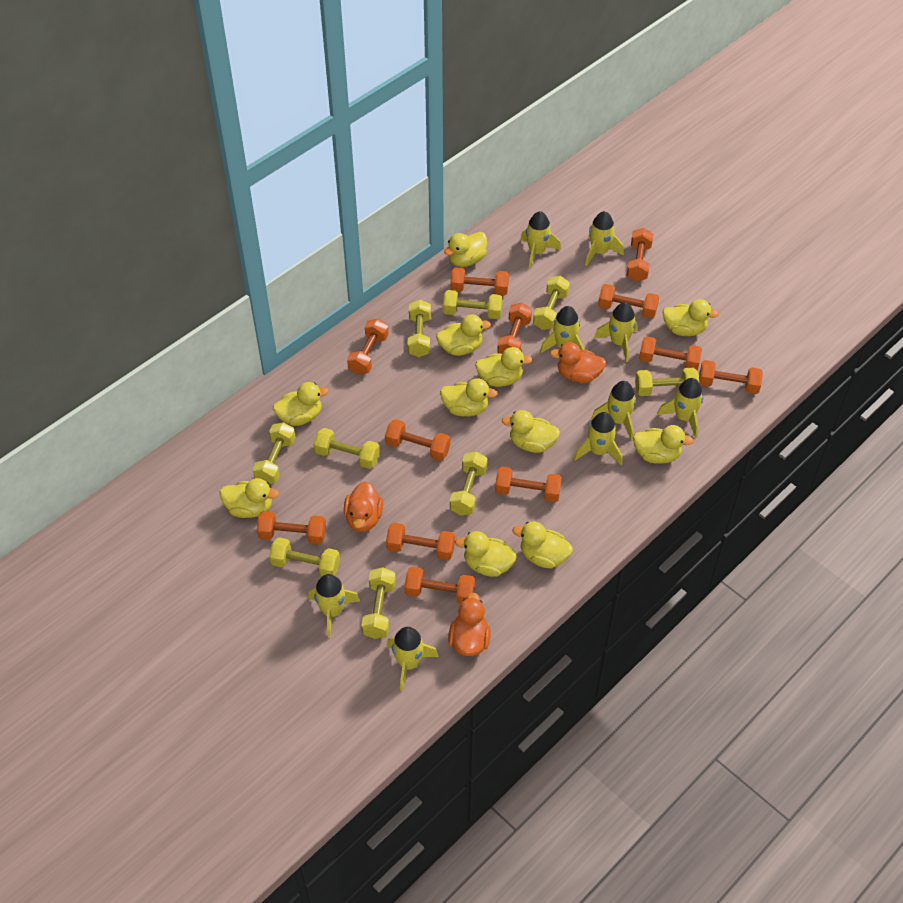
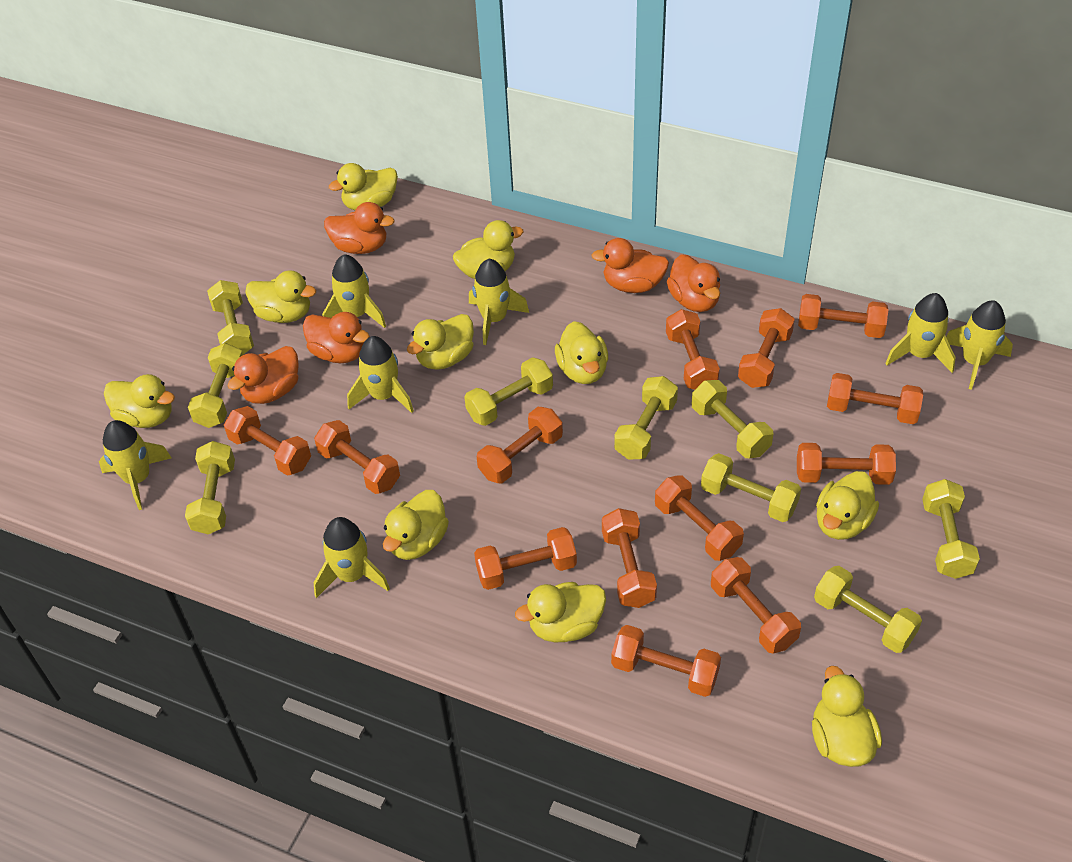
orange duck: [344,481,383,532] [448,593,491,656] [550,342,606,383] = 3 -> [227,346,299,404] [303,312,370,363] [324,202,395,254] [591,238,669,293] [667,254,720,312] = 5
orange dumbbell: [257,511,326,545] [347,318,389,375] [385,419,450,461] [386,523,455,561] [404,567,475,604] [451,267,509,296] [495,467,562,502] [497,303,532,354] [598,284,659,318] [627,228,653,282] [639,336,702,370] [699,360,763,394] = 12 -> [224,406,311,476] [314,420,400,494] [474,527,577,590] [477,407,563,483] [602,508,657,608] [611,625,721,697] [655,475,744,561] [666,309,720,390] [711,557,801,654] [738,308,795,388] [797,443,896,485] [798,294,888,338] [827,373,923,424] = 13
yellow duck: [220,478,279,518] [273,382,329,426] [436,314,491,356] [440,378,498,417] [444,232,487,267] [455,531,517,577] [475,347,533,387] [502,410,560,453] [513,521,573,568] [633,425,694,464] [662,299,719,336] = 11 -> [104,374,175,428] [245,270,316,323] [329,163,398,210] [383,490,449,560] [407,314,474,370] [453,220,524,279] [515,582,606,642] [555,321,608,384] [812,666,882,767] [816,471,879,540] = 10
yellow rocket: [308,574,360,638] [387,627,439,691] [520,211,561,269] [540,306,585,353] [574,412,622,465] [585,211,624,266] [592,381,636,440] [594,302,637,362] [657,378,703,438] = 9 -> [99,420,171,510] [314,517,390,598] [322,254,386,328] [347,336,414,413] [469,259,529,345] [885,293,956,373] [946,301,1013,390] = 7

